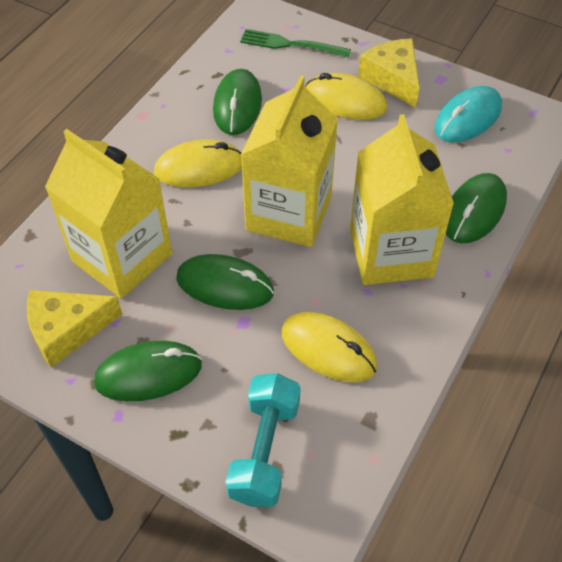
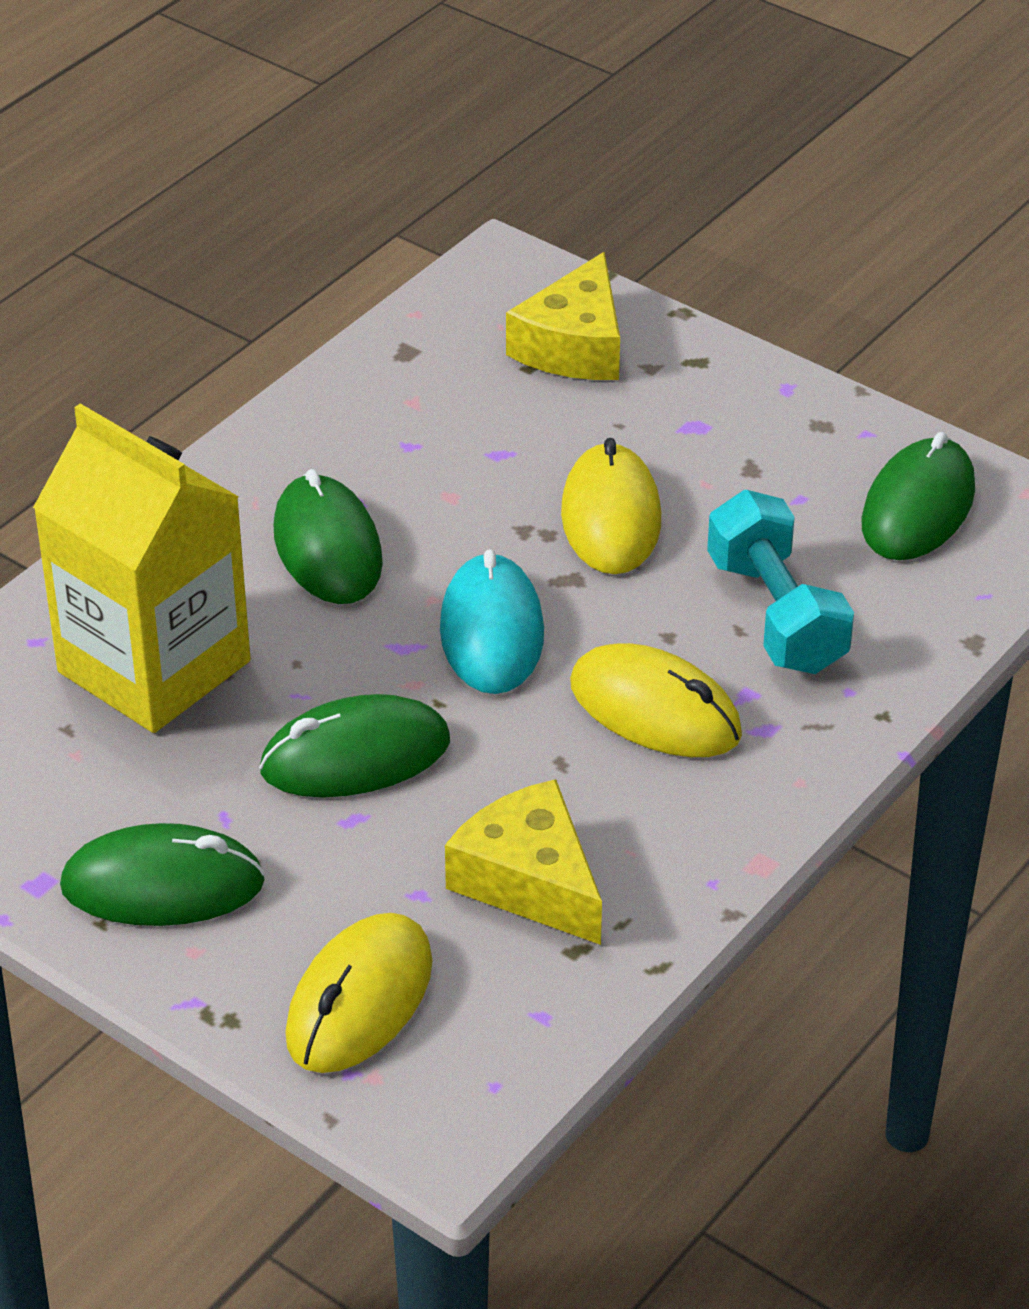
green fork: [240,29,351,58] = 1 -> none = 0
yellow carton: [45,129,172,299] [241,75,338,247] [350,114,454,285] = 3 -> [33,403,251,733] = 1

